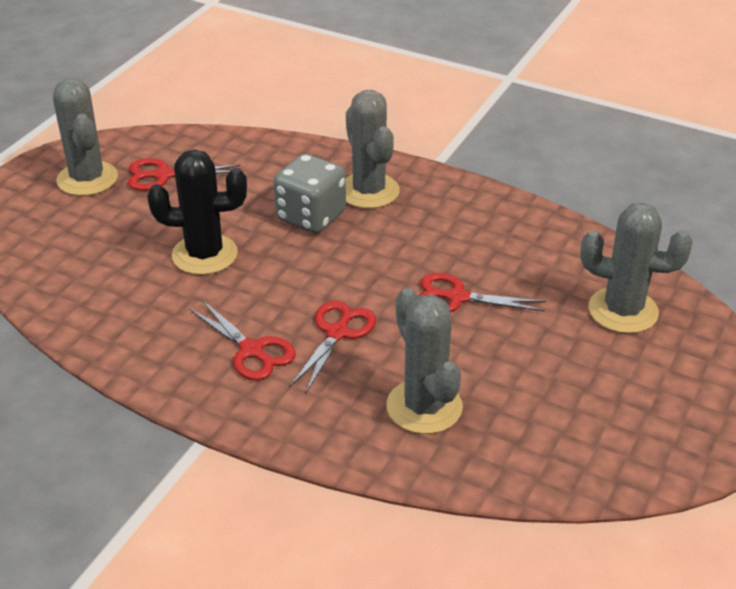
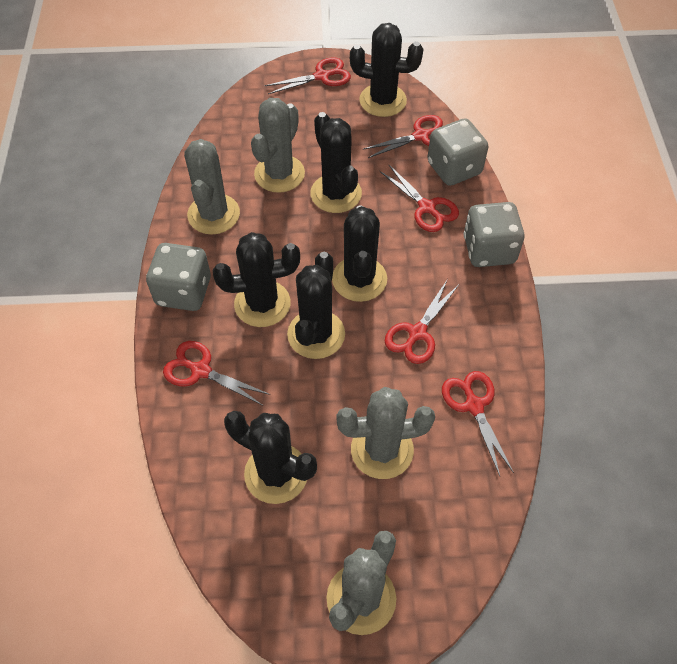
black cactus: [147,150,247,275] = 1 -> [213,232,300,327] [224,411,317,504] [287,252,345,359] [310,112,362,213] [332,205,387,302] [350,23,423,117] = 6
grey dice: [274,154,346,233] = 1 -> [146,243,211,311] [427,118,489,186] [463,202,525,267] = 3
red scissors: [128,158,240,191] [189,300,296,380] [290,301,376,393] [418,273,546,312] = 4 -> [163,341,270,405] [264,57,351,94] [364,115,443,158] [379,165,459,232] [385,279,459,364] [442,371,514,476] = 6

